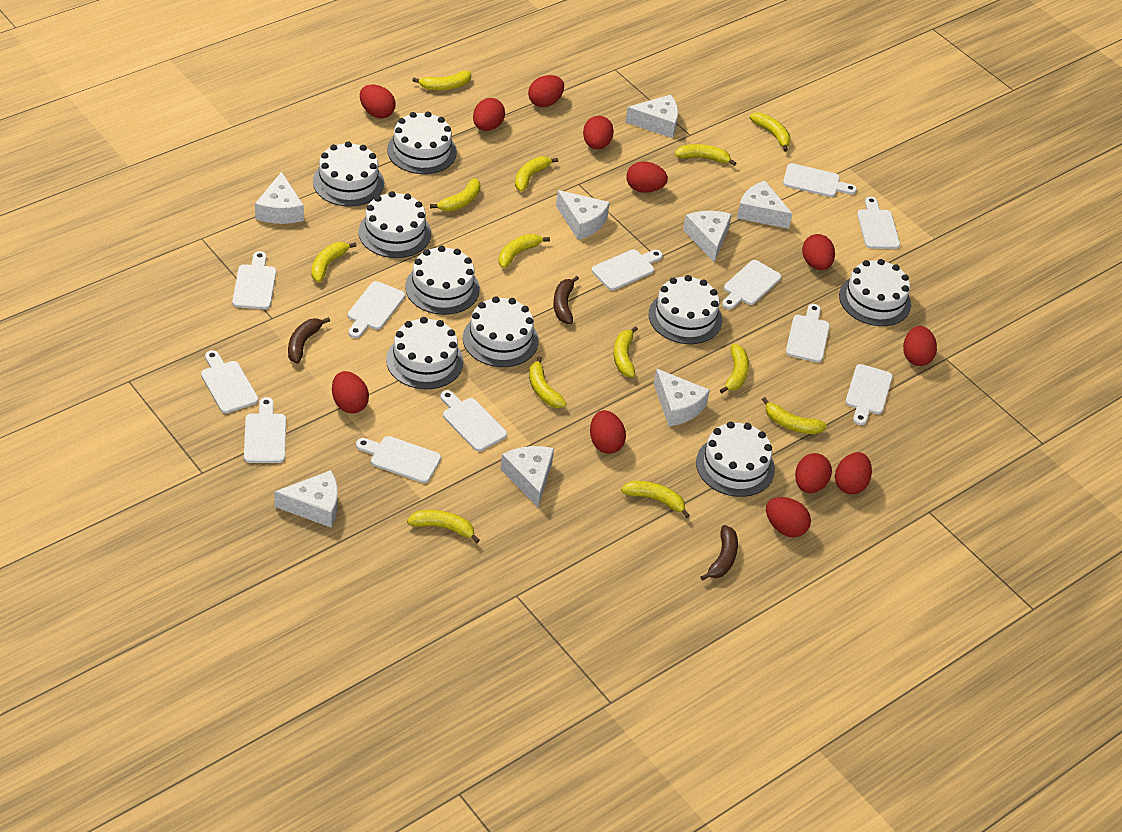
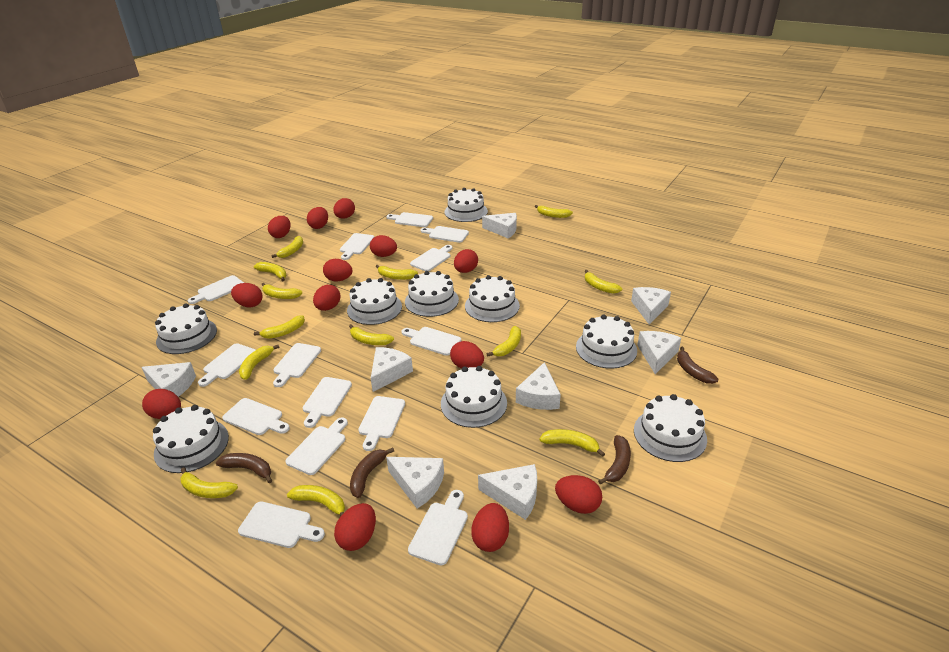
brown banana: [288,317,330,364] [553,276,579,324] [700,525,738,581] = 3 -> [216,453,272,483] [350,447,394,498] [598,435,631,485] [677,346,718,384] = 4
red egg: [332,371,369,413] [360,85,396,119] [473,98,505,131] [528,75,564,107] [583,116,614,150] [590,410,626,454] [626,161,668,193] [766,497,811,537] [795,453,832,493] [802,234,835,270] [835,452,872,494] [903,326,937,366] = 12 -> [142,389,181,419] [231,283,263,307] [268,216,291,238] [307,207,328,229] [313,285,340,311] [323,259,353,282] [333,198,355,218] [334,503,376,551] [370,235,397,257] [450,341,484,368] [454,249,478,273] [471,503,509,552] [555,475,602,514] = 13
white cutting board: [201,350,258,413] [232,251,276,309] [244,397,286,463] [348,281,405,338] [356,436,441,483] [440,390,507,451] [592,249,663,290] [722,260,781,310] [783,163,857,197] [786,304,830,363] [845,364,893,425] [857,197,900,249] = 12 -> [188,275,244,304] [198,343,255,387] [222,398,290,435] [238,501,325,548] [273,343,321,387] [285,417,348,475] [303,377,352,428] [340,233,374,260] [358,396,405,451] [386,212,433,227] [402,327,461,356] [408,490,468,565] [410,245,452,271] [420,226,469,243] = 14

